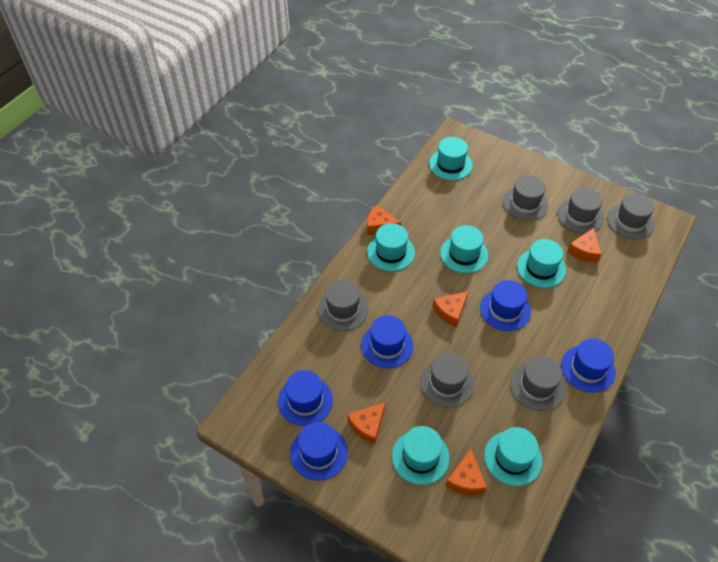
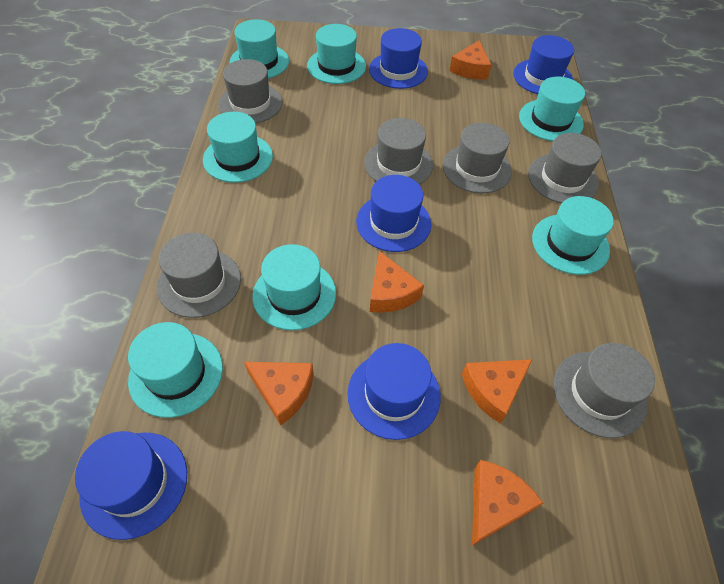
turquoise hat: [367,223,415,271] [392,426,450,485] [429,137,473,180] [440,225,488,273] [484,427,542,486] [517,239,566,288] = 6 -> [128,322,223,418] [203,112,273,183] [230,19,289,78] [253,244,336,330] [307,24,366,84] [519,77,585,141] [532,196,614,275] = 7

